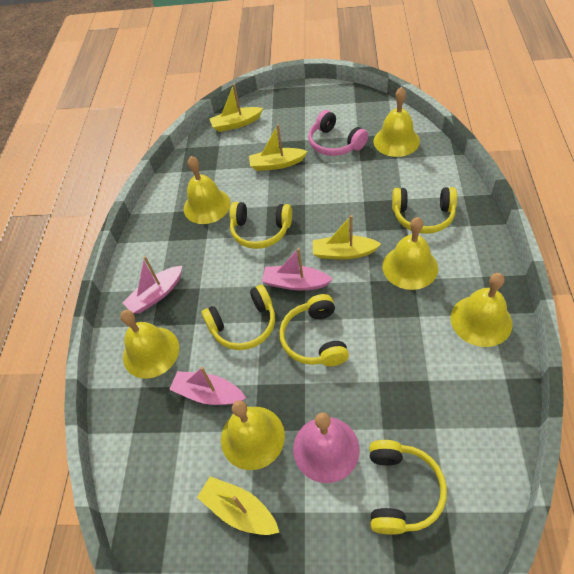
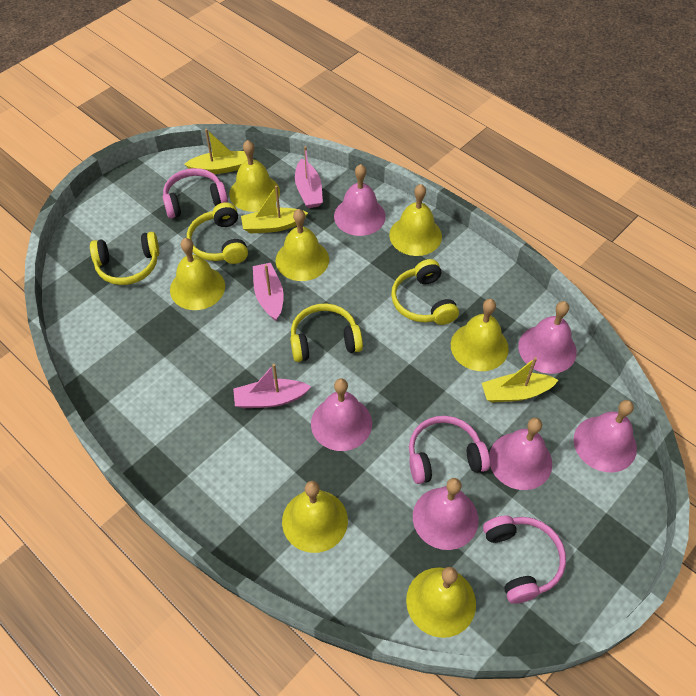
pink bell: [293,413,360,483] = 1 -> [311,378,372,451] [334,164,386,236] [413,478,478,550] [489,418,552,490] [518,301,577,374] [574,400,637,472] = 6
pink headphones: [308,110,368,156] = 1 -> [163,168,228,218] [409,416,490,484] [483,515,566,604] = 3
yellow bell: [120,310,179,379] [184,156,231,224] [221,400,285,470] [374,87,420,157] [382,217,438,290] [450,273,512,347] = 6 -> [170,238,225,310] [229,140,280,212] [276,209,329,281] [282,481,348,553] [389,184,442,256] [406,567,476,638] [451,299,509,371] = 7
yellow boat: [197,476,279,535] [210,84,263,132] [249,124,308,171] [313,215,381,260] = 4 -> [184,129,248,174] [241,186,308,233] [482,357,558,402] = 3
yellow headphones: [202,285,275,350] [230,202,292,249] [279,294,349,366] [369,440,447,535] [392,187,457,234] = 5 -> [90,232,159,285] [187,202,248,264] [290,303,363,362] [391,259,459,325] = 4

